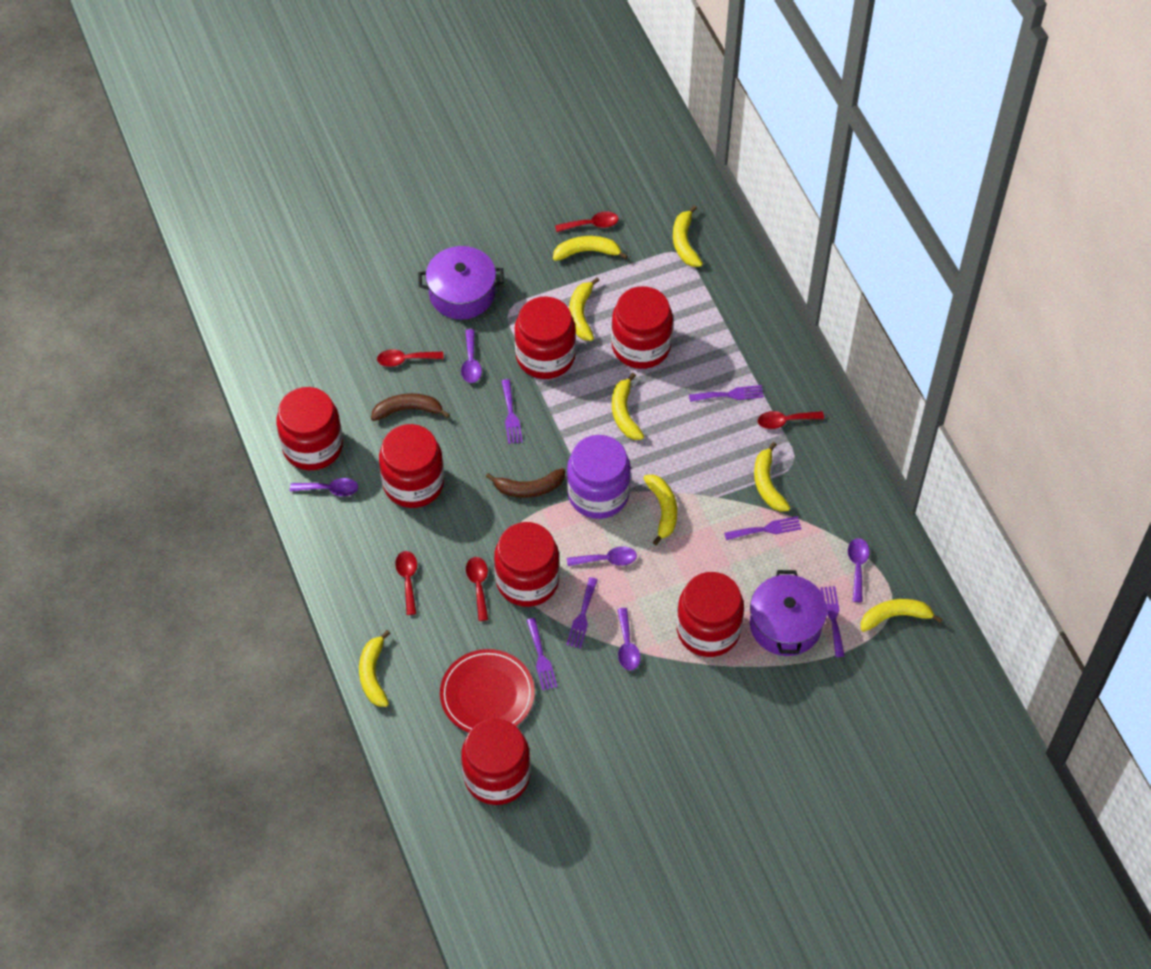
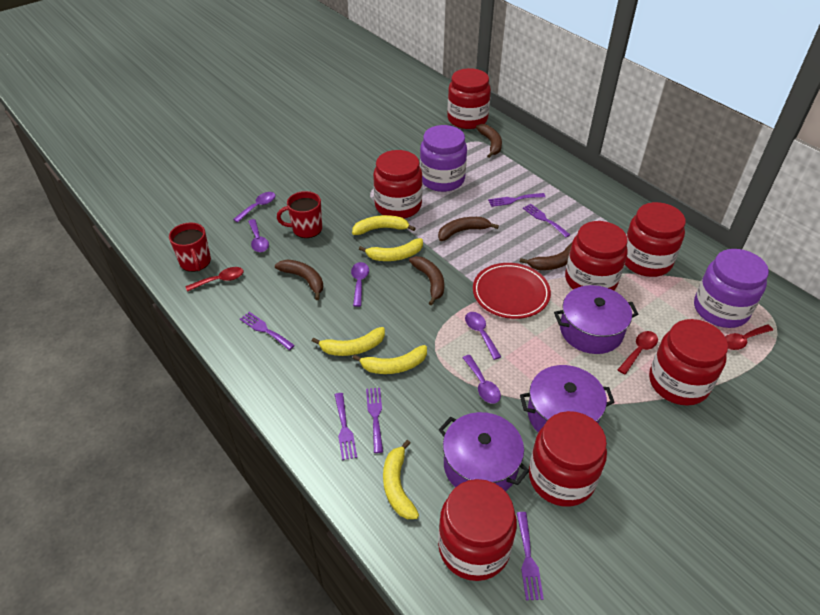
brown banana: [371,393,450,421] [486,468,565,498] = 2 -> [275,259,323,300] [409,256,444,306] [438,217,499,241] [476,124,502,158] [520,243,572,270] = 5
purple jar: [567,435,631,519] = 1 -> [420,125,467,192] [694,249,769,328] = 2
purple pot: [418,246,504,319] [750,570,827,656] = 2 -> [439,412,529,491] [520,365,615,432] [554,285,639,354] = 3
red mug: none = 0 -> [169,223,211,272] [277,191,322,238] = 2
red spoon: [377,349,444,367] [395,551,417,615] [466,557,488,621] [555,212,619,232] [758,411,824,429] = 5 -> [185,267,243,292] [618,331,658,375] [725,324,773,350] = 3
yellow banana: [359,630,390,707] [553,236,628,261] [569,277,600,341] [612,373,644,440] [643,474,677,545] [673,205,703,267] [754,442,791,512] [861,599,943,632] = 8 -> [312,327,385,356] [352,215,416,235] [352,345,427,374] [359,238,423,261] [383,440,419,519] = 5

